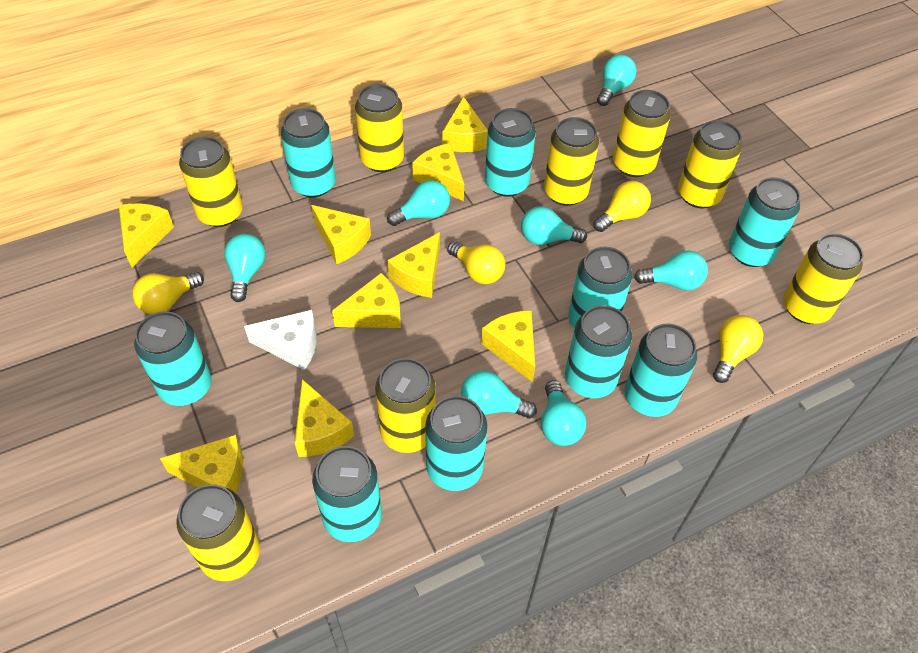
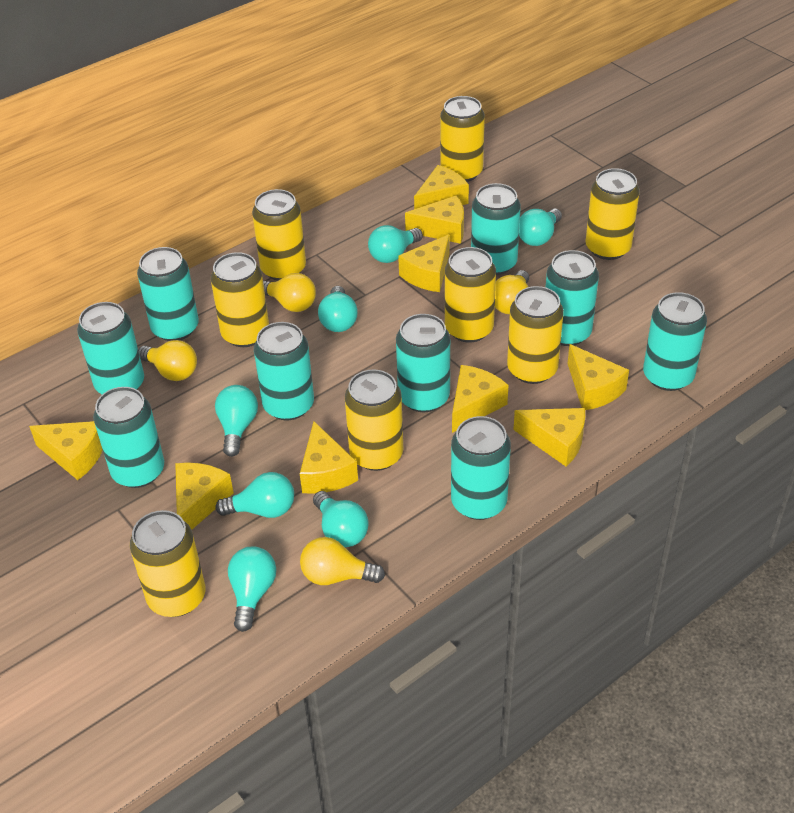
white cheese: [244,310,317,371] = 1 -> none = 0

